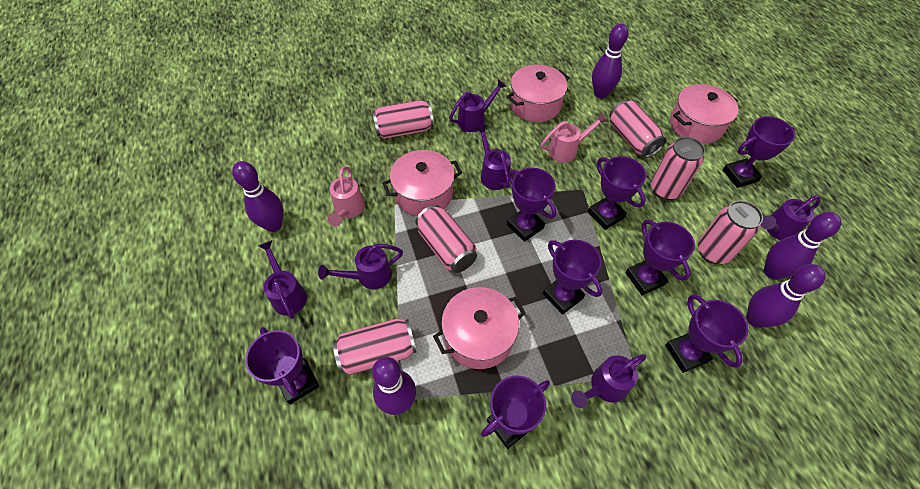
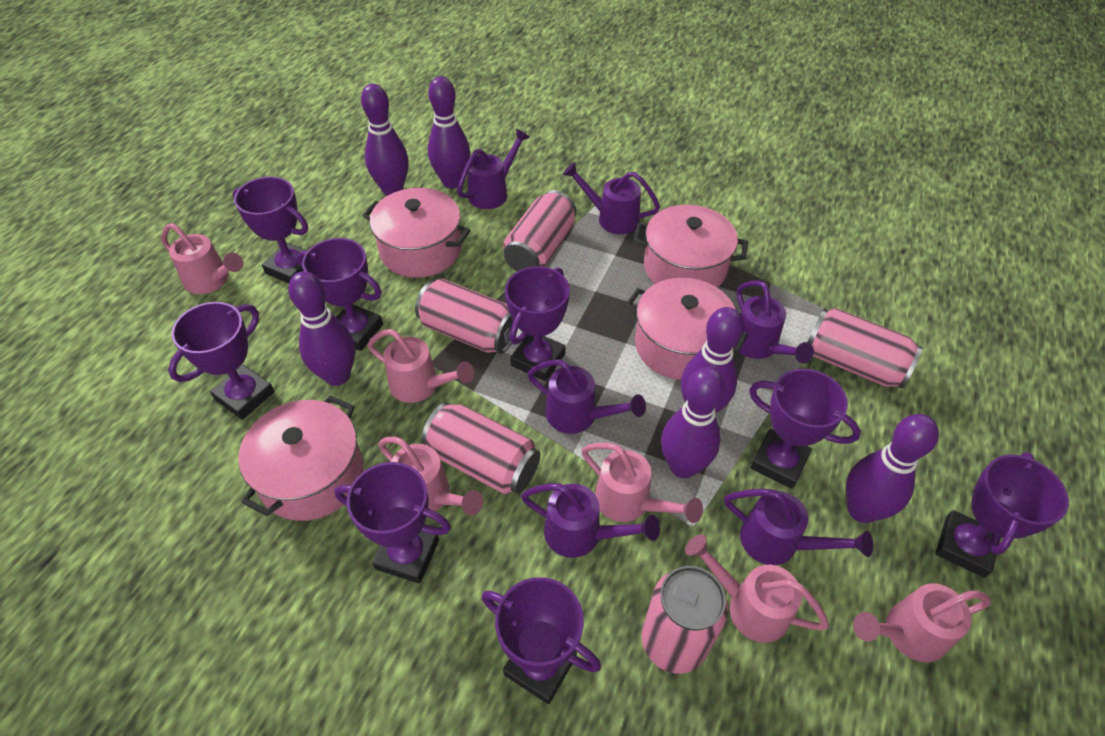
pink can: [333,319,416,375] [372,100,434,139] [415,205,477,273] [610,100,666,158] [651,137,705,200] [698,200,763,264] = 6 -> [415,279,518,354] [422,402,540,495] [503,190,577,271] [642,566,728,674] [808,308,923,389] = 5
pink watering can: [328,166,365,227] [541,112,608,162] = 2 -> [161,223,243,294] [368,329,474,403] [378,437,483,515] [581,443,703,523] [685,534,829,643] [853,583,991,662] = 6
purple bowling pin: [232,161,283,232] [372,357,416,415] [592,24,628,98] [746,264,826,328] [764,212,841,280] = 5 -> [288,271,355,386] [361,84,409,196] [428,76,470,189] [661,367,725,478] [681,307,743,413] [846,414,939,523] = 6

